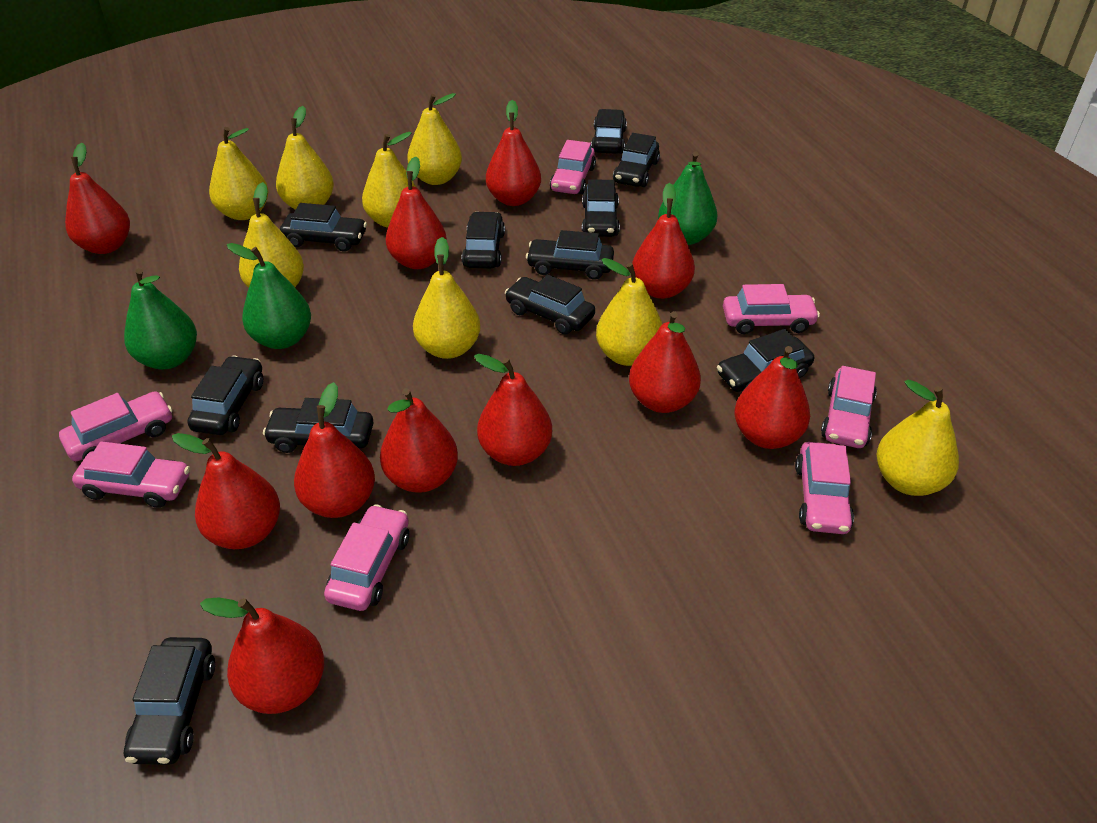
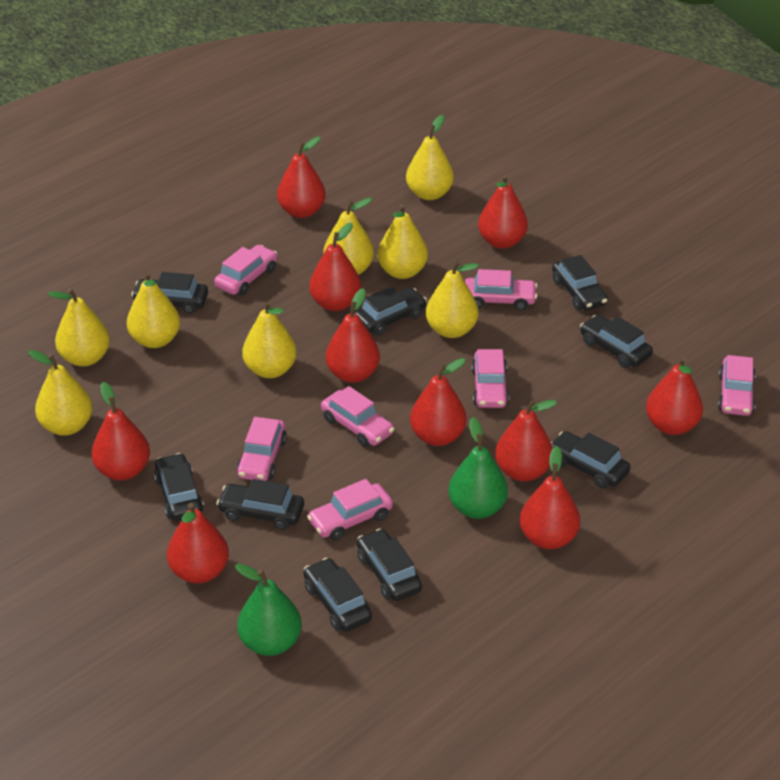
black car: [124,637,215,765] [188,356,263,435] [263,398,374,453] [280,203,367,252] [462,211,505,268] [505,275,595,335] [526,230,614,280] [582,179,620,237] [591,109,627,154] [613,133,660,187] [717,329,814,392] = 11 -> [131,272,208,314] [154,453,204,521] [216,479,304,530] [303,558,372,632] [354,287,427,336] [357,529,422,601] [551,431,630,489] [552,255,608,310] [580,315,653,368] = 9
green pear: [124,268,197,369] [227,243,311,349] [658,152,717,245] = 3 -> [235,563,302,656] [448,417,508,519] = 2
red pear: [65,143,130,254] [172,433,280,549] [200,597,324,714] [294,382,375,518] [380,388,458,493] [386,157,447,269] [474,354,552,466] [486,100,541,206] [629,311,701,413] [632,183,695,299] [734,346,810,449] = 11 -> [91,382,150,481] [167,503,229,583] [277,137,326,218] [309,223,361,311] [326,288,380,383] [410,358,467,446] [478,175,528,249] [495,400,557,481] [520,446,580,549] [646,357,703,435] = 10

